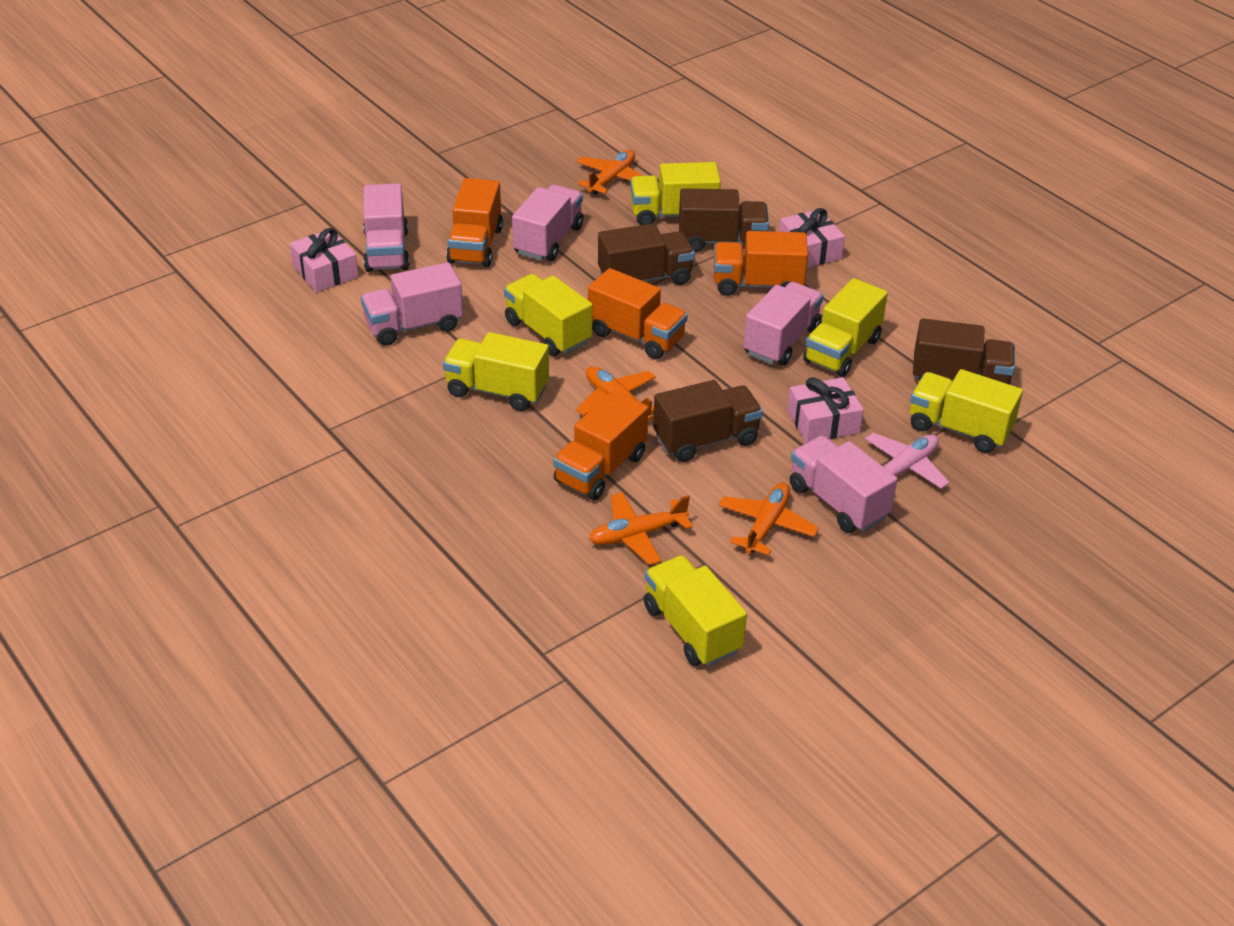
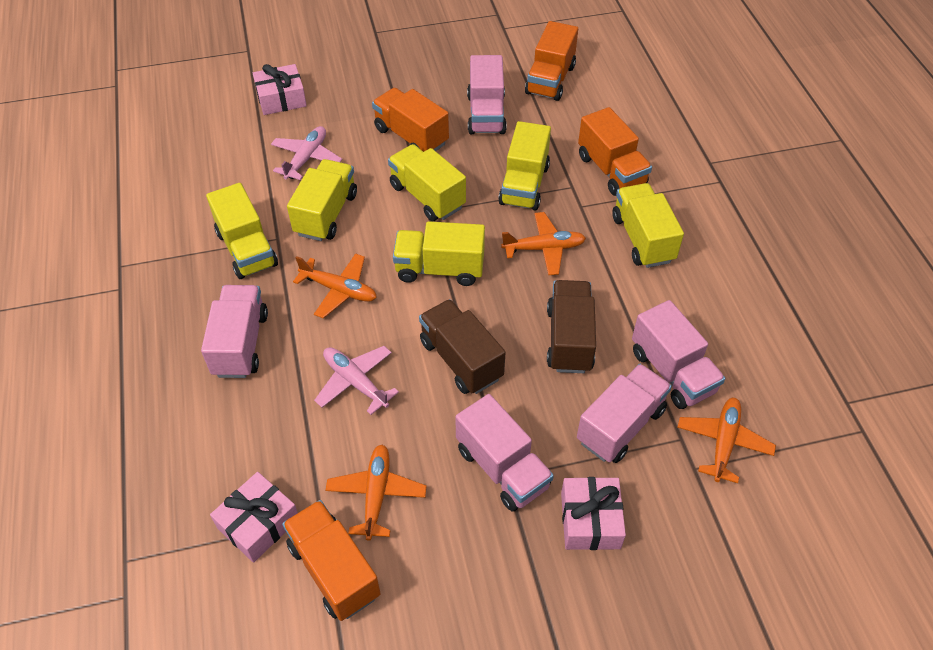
brown truck: [598,223,695,285] [653,380,763,462] [679,188,769,252] [913,318,1015,385] = 4 -> [419,299,506,394] [547,280,596,373] = 2
pink plane: [865,433,950,489] = 1 -> [271,126,342,180] [314,346,399,415] = 2

